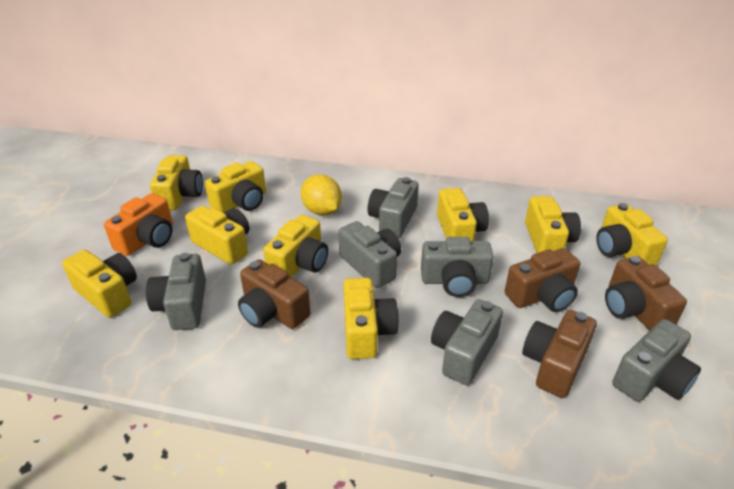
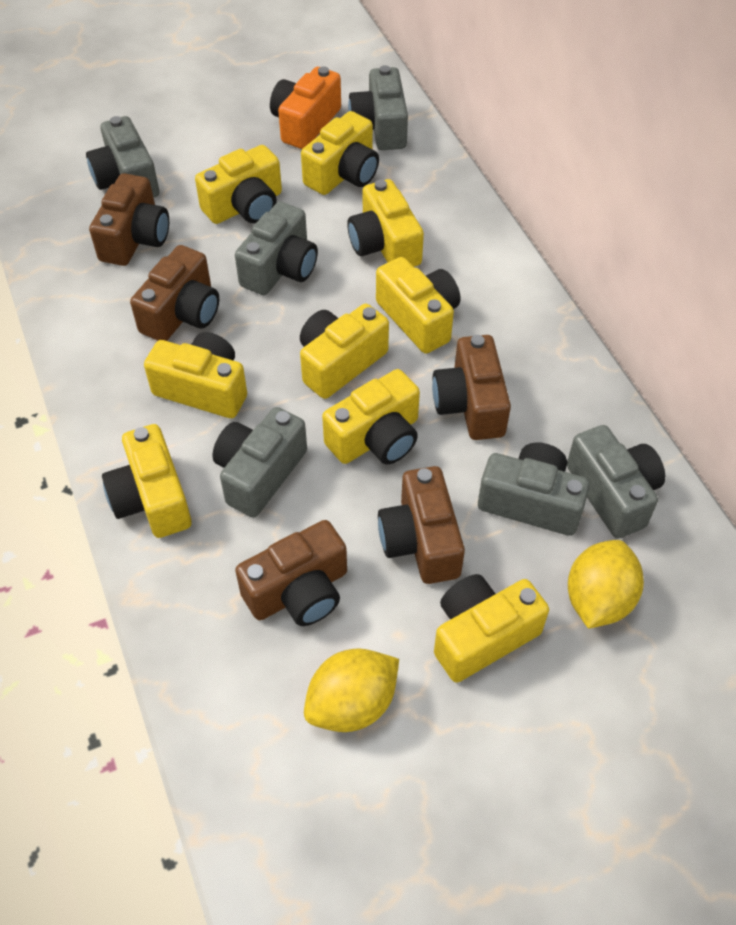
brown camera: [238,259,310,329] [505,248,580,312] [522,310,597,398] [605,256,687,331] = 4 -> [89,173,169,266] [130,245,219,341] [235,520,347,626] [378,466,465,584] [432,335,511,440] = 5
yellow lemon: [301,174,342,216] = 1 -> [304,648,399,732] [568,540,644,629] = 2

